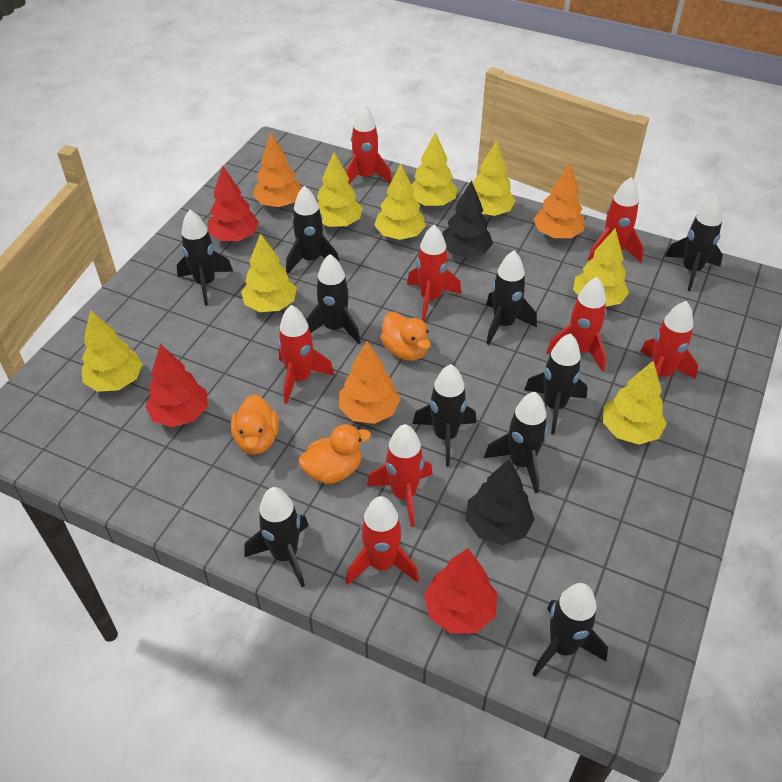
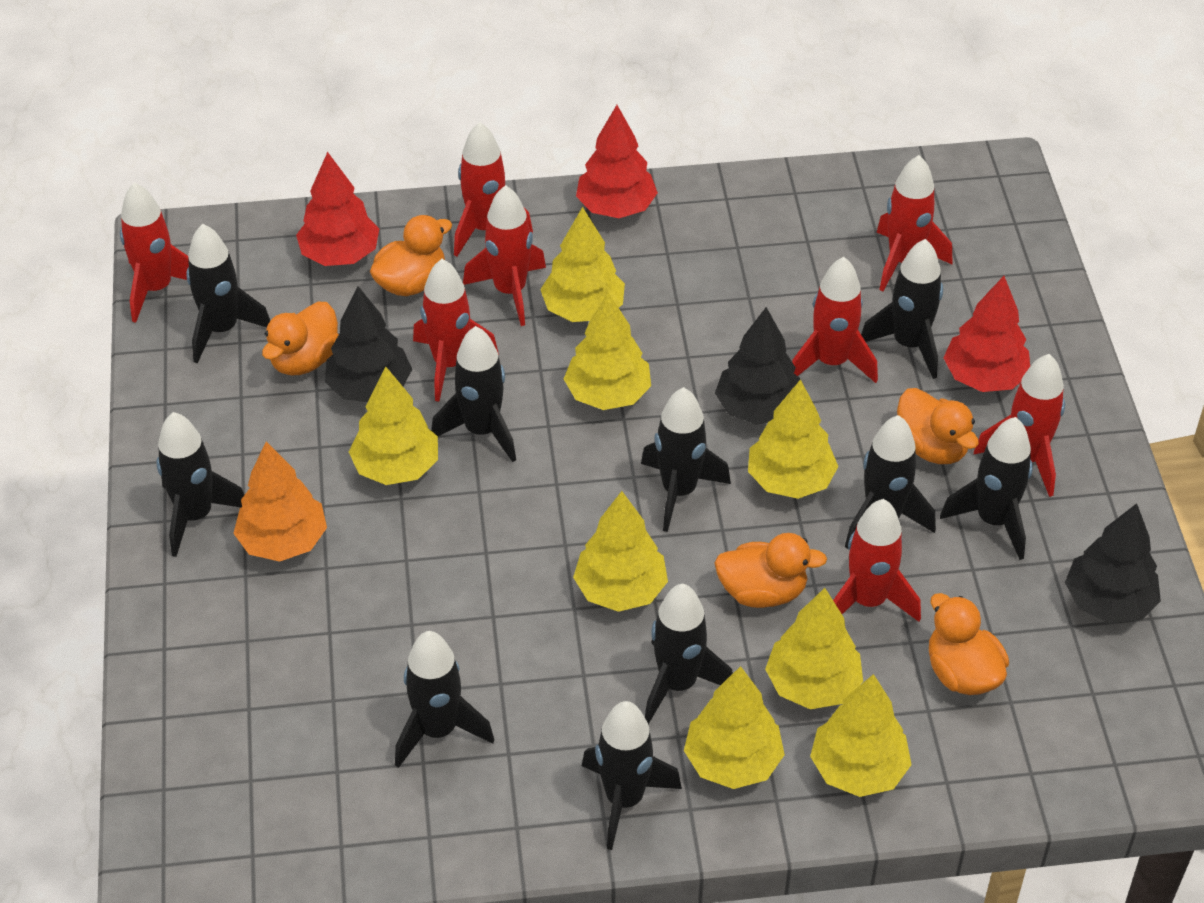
black tree: [442,180,493,258] [466,459,535,545] = 2 -> [325,286,412,402] [715,307,800,425] [1065,503,1161,623] = 3
orange duck: [231,394,279,455] [298,424,371,484] [380,312,431,361] = 3 -> [262,302,339,375] [370,215,452,296] [714,533,827,608] [897,388,979,464] [929,593,1009,695] = 5
orange tree: [253,133,301,207] [339,341,400,424] [533,163,585,238] = 3 -> [233,442,327,562] = 1

